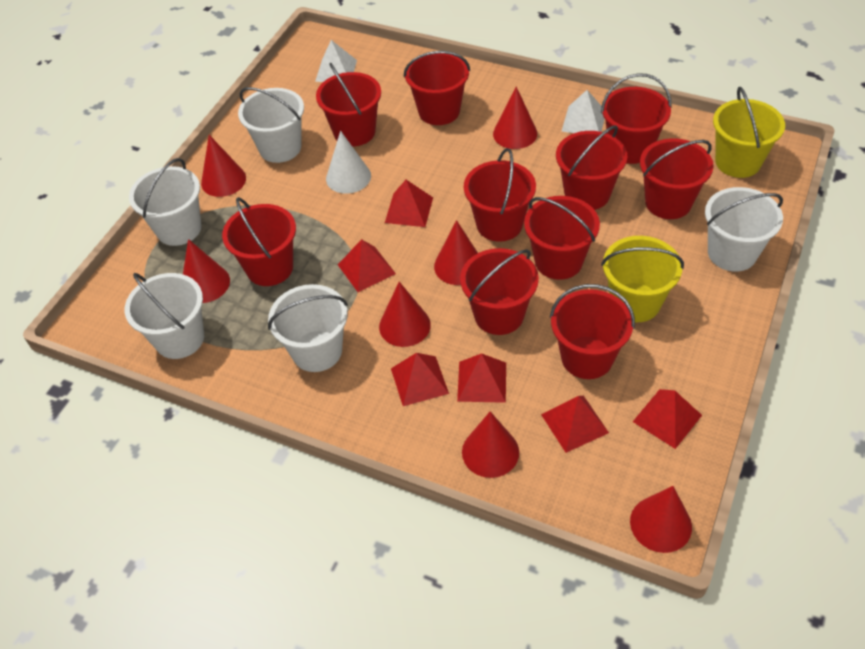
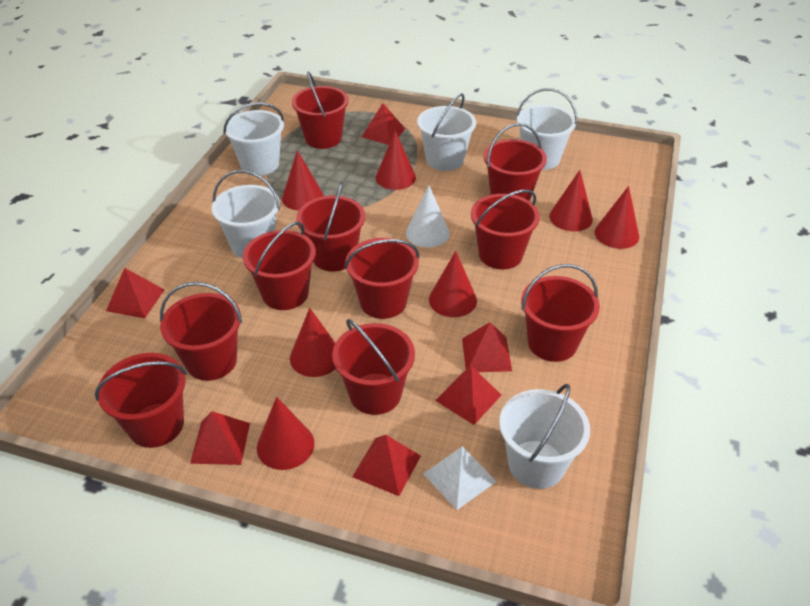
white pyramid: [315,40,357,82] [561,90,605,133] = 2 -> [423,446,497,510] = 1
yellow bucket: [601,236,684,322] [713,87,785,178] = 2 -> none = 0

